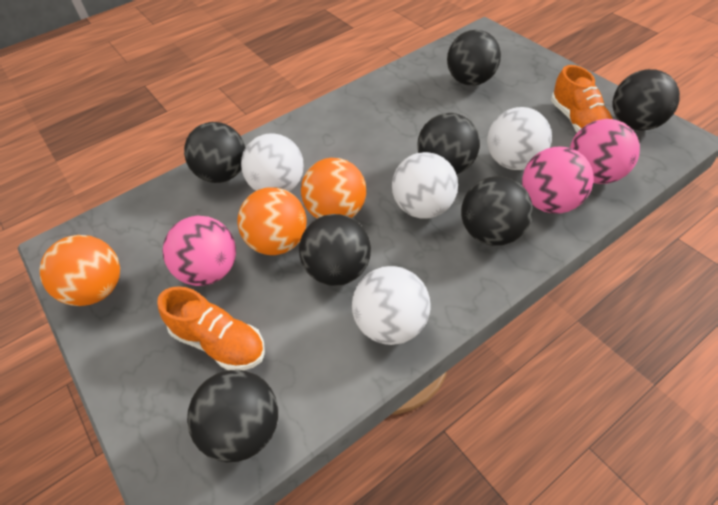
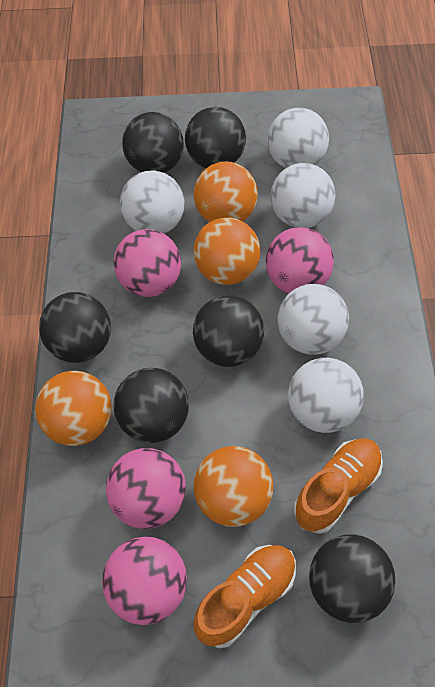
black ball: [184,122,245,183] [187,370,278,462] [299,214,371,286] [417,113,480,174] [447,30,501,86] [461,176,533,246] [612,69,680,131] = 7 -> [39,292,111,363] [114,368,189,443] [122,112,184,173] [185,107,246,168] [193,295,264,367] [309,534,396,623] = 6
orange ball: [39,235,120,306] [238,187,307,255] [301,158,366,218] = 3 -> [35,371,112,446] [193,217,260,285] [194,162,258,222] [194,446,273,527] = 4
pink ball: [163,216,236,286] [522,147,594,214] [570,119,640,184] = 3 -> [102,537,187,625] [106,448,186,529] [113,229,181,297] [266,227,334,294] = 4
white ball: [241,133,304,192] [352,266,430,345] [392,152,458,219] [487,107,552,170] = 4 -> [120,170,185,233] [267,108,329,168] [271,163,335,228] [278,284,349,355] [288,358,364,433] = 5

